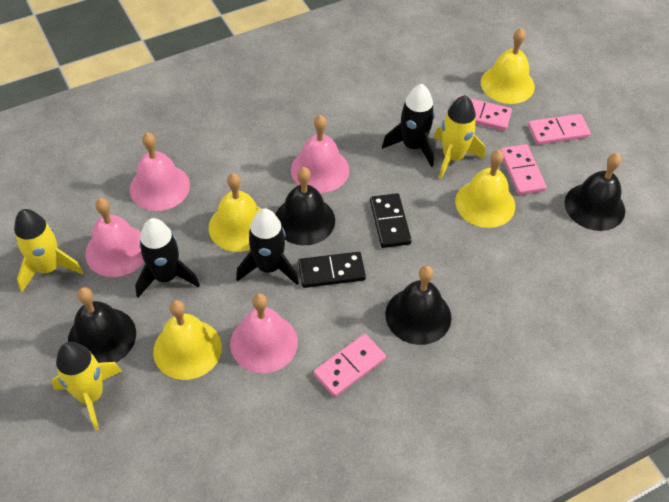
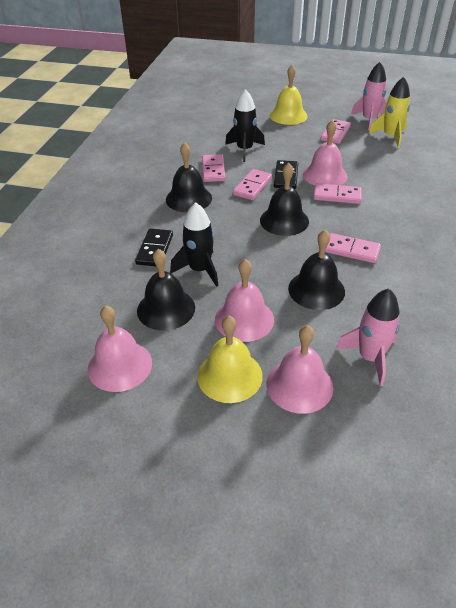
black rocket: [135,218,200,298] [236,209,299,285] [382,84,435,167] = 3 -> [170,202,219,287] [225,89,265,162] = 2
pink domino: [313,334,386,397] [457,96,512,131] [500,144,547,195] [528,114,591,145] = 4 -> [202,154,226,182] [233,169,272,200] [313,183,362,204] [321,119,351,144] [325,233,381,263] = 5
pink rocket: none = 0 -> [336,289,400,386] [351,62,387,130] = 2
yellow bell: [153,300,222,380] [208,173,261,252] [455,150,515,228] [481,28,535,104] = 4 -> [197,316,263,403] [270,65,308,125] = 2
yellow rocket: [14,209,83,292] [52,342,122,431] [434,95,485,179] = 3 -> [369,77,410,148] = 1

